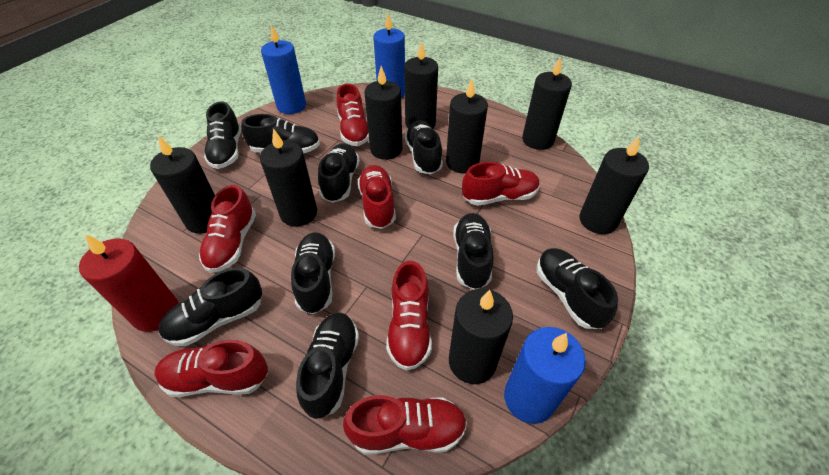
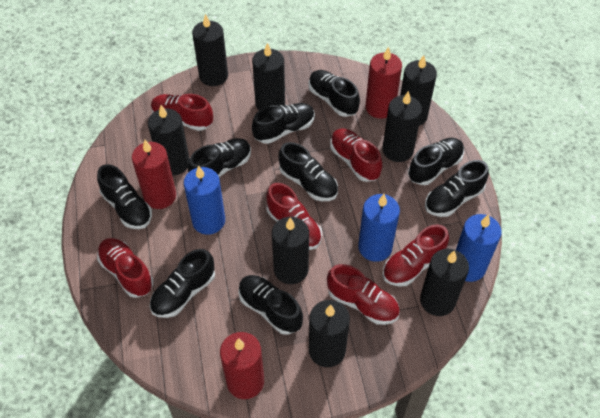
red candle: [79,234,178,332] = 1 -> [132,140,176,209] [220,332,264,399] [365,46,402,119] = 3
red shoe: [154,340,268,397] [199,185,256,273] [336,84,369,146] [343,395,467,455] [358,165,396,229] [386,261,432,371] [462,162,540,206] = 7 -> [97,238,153,298] [151,94,213,131] [266,183,322,250] [327,264,400,325] [330,129,382,182] [383,225,449,286] = 6

